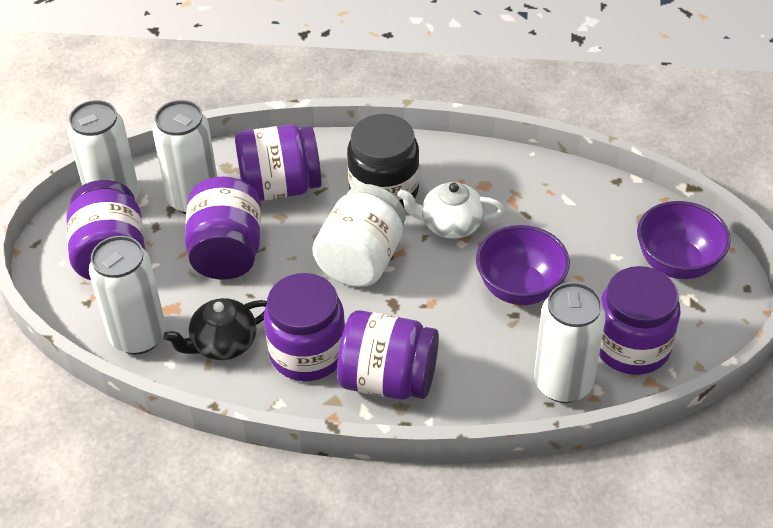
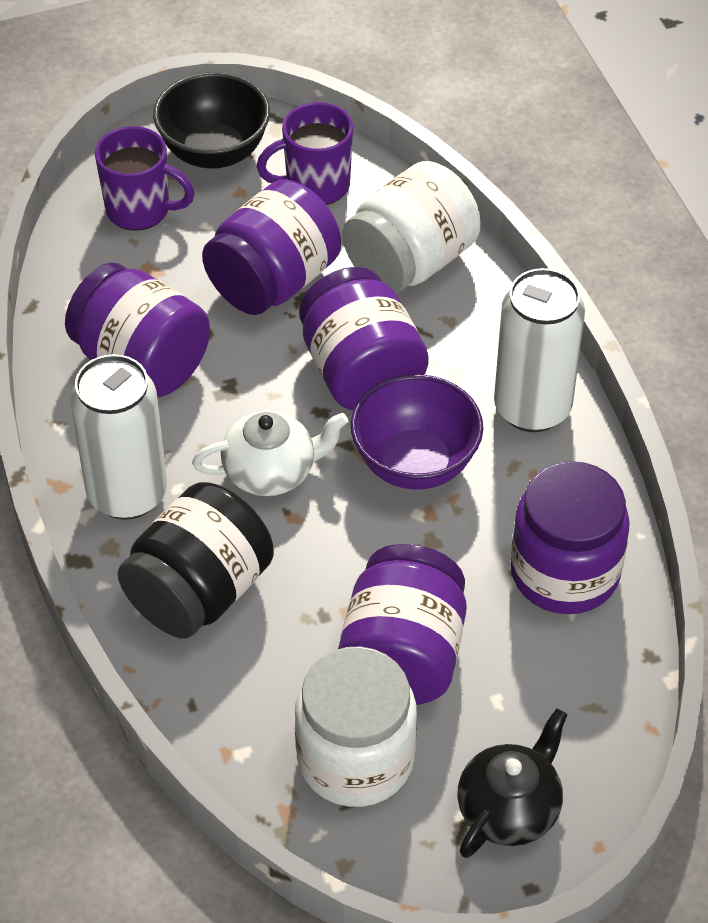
black bowl: none = 0 -> [153,72,270,169] = 1
purple bowl: [476,225,570,305] [637,201,731,279] = 2 -> [351,374,483,490] = 1
purple jar: [67,180,145,280] [185,177,261,280] [235,124,322,201] [264,273,345,381] [337,310,439,400] [599,266,681,375] = 6 -> [65,263,210,398] [202,179,341,315] [299,267,429,411] [338,544,467,705] [511,461,630,614] = 5
purple mug: none = 0 -> [95,126,195,231] [256,102,353,205] = 2
white can: [67,100,139,200] [89,236,166,354] [152,100,217,214] [534,282,606,403] = 4 -> [70,354,167,520] [494,268,585,432] = 2
white jar: [312,184,405,287] = 1 -> [295,646,417,807] [343,161,481,293] = 2

